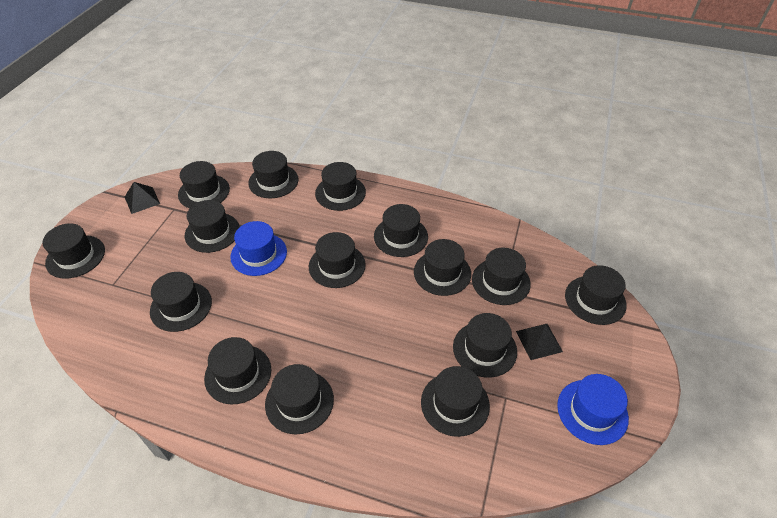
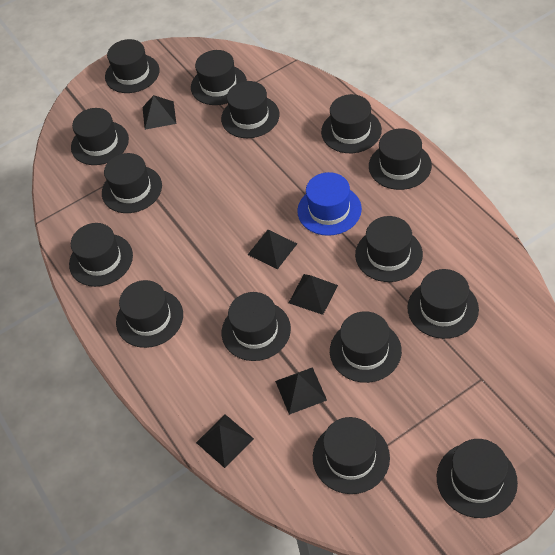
black pyramid: [125,182,160,214] [516,324,563,360] = 2 -> [142,95,176,130] [196,414,254,468] [248,230,297,270] [275,367,327,415] [289,274,338,315] = 5
blue hat: [230,221,287,276] [557,374,629,445] = 2 -> [297,172,362,236] = 1

